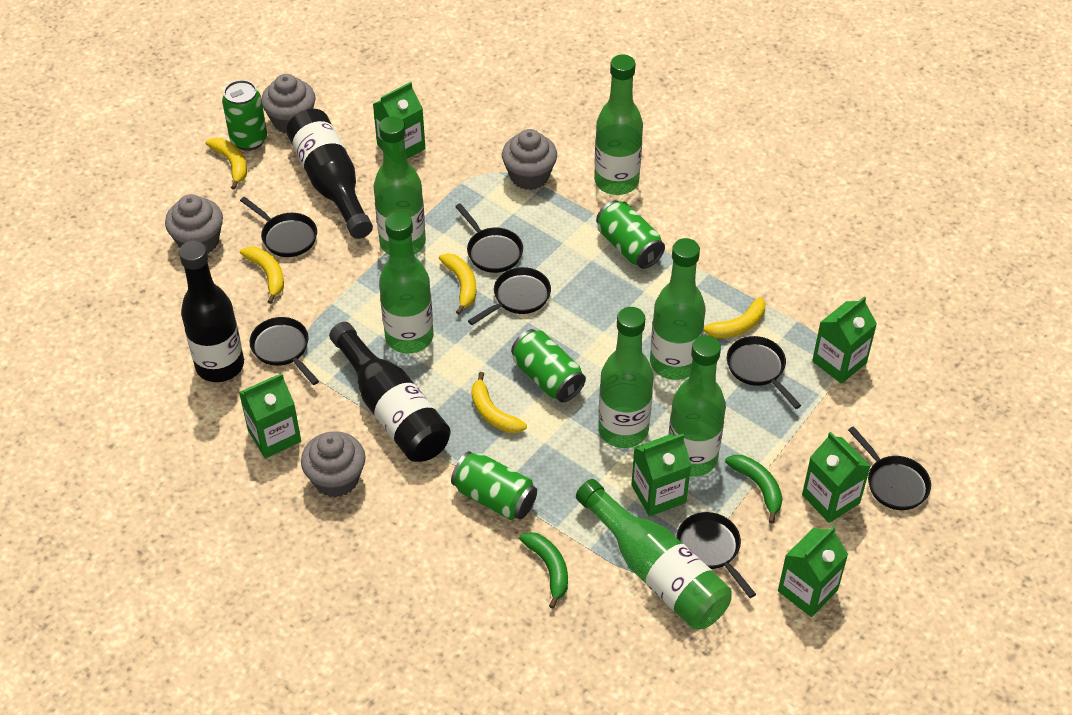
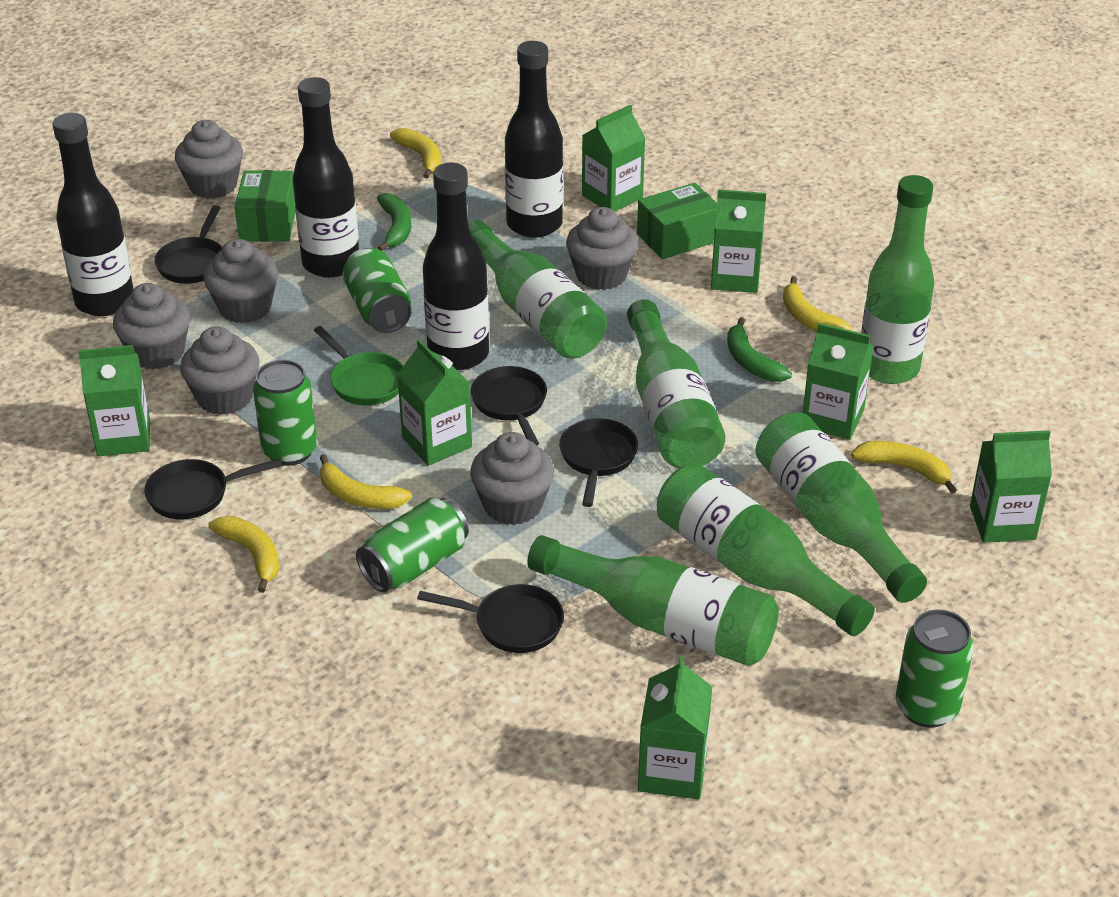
black bottle: [179,241,244,382] [286,109,373,239] [329,322,451,462] = 3 -> [52,113,134,316] [293,77,359,278] [423,163,489,370] [505,41,563,238] = 4
black pan: [240,197,317,257] [249,317,319,385] [455,203,523,273] [468,267,551,325] [676,512,756,598] [727,336,801,409] [848,426,931,510] = 7 -> [144,458,282,520] [154,205,223,284] [417,584,564,653] [471,366,547,445] [559,418,638,507] = 5
green bottle: [373,116,426,255] [379,212,433,353] [576,479,732,629] [594,54,643,195] [598,307,654,448] [650,238,706,380] [668,335,726,477] = 7 -> [468,220,607,359] [527,535,779,666] [627,299,725,468] [657,463,875,636] [755,412,927,603] [861,175,934,384] = 6
green box: none = 0 -> [235,170,295,242] [637,183,717,259] = 2
green carton: [239,373,301,458] [373,82,425,159] [631,434,691,516] [778,526,848,617] [802,432,871,523] [812,296,877,384] = 6 -> [78,345,150,456] [397,339,472,466] [582,105,645,211] [638,656,712,800] [711,190,766,293] [803,323,873,440] [970,430,1052,543] = 7
green pan: none = 0 -> [314,326,403,406] = 1
grey cupcake: [165,194,223,254] [261,74,315,133] [301,431,365,498] [502,129,557,190] = 4 -> [113,283,190,369] [175,120,243,199] [180,326,259,415] [204,239,278,323] [470,432,554,525] [566,207,638,290] = 6

